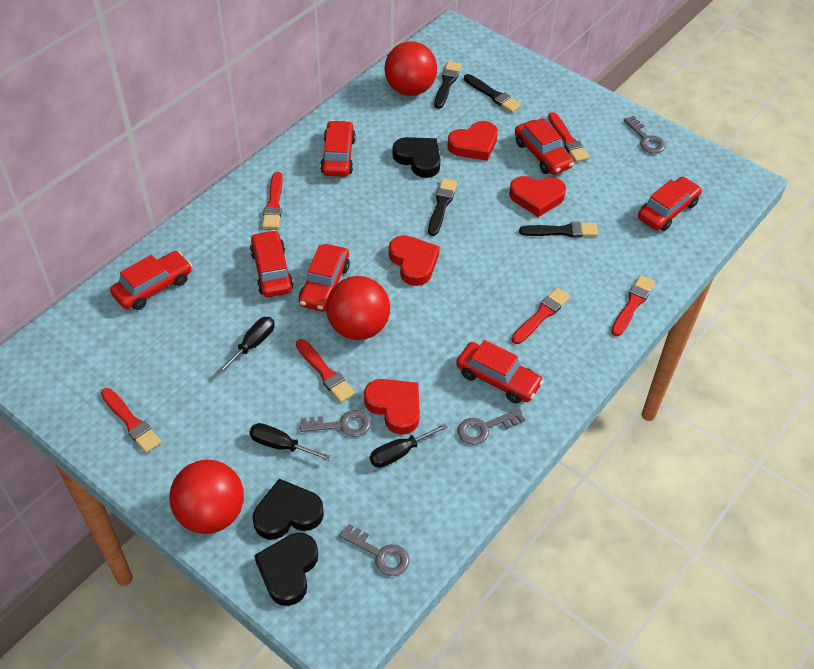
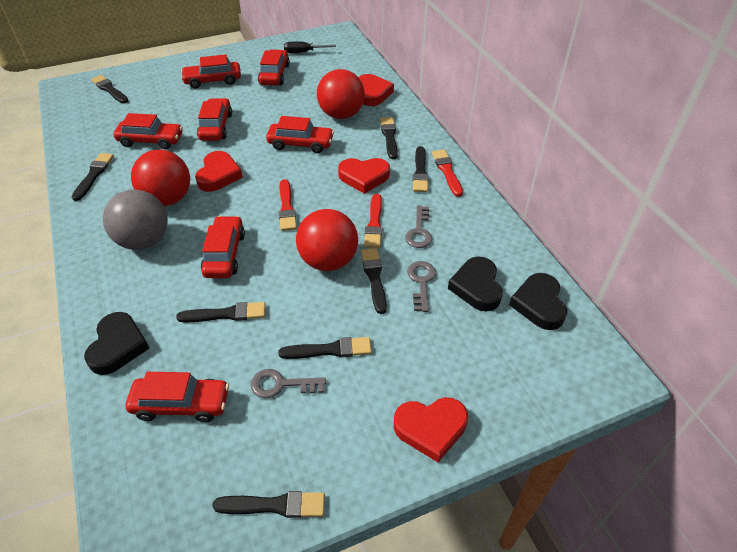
black brush: [428,178,457,236] [434,61,462,109] [464,74,521,113] [519,222,598,237] = 4 -> [72,153,114,201] [91,75,128,103] [176,302,266,322] [212,491,325,518] [279,337,372,359] [361,248,387,314] [380,117,398,159] [413,146,429,192] = 8
black screwdriver: [217,317,275,375] [249,423,331,461] [370,423,448,468] = 3 -> [284,42,336,53] = 1
grey ball: none = 0 -> [103,189,168,250] = 1
grey key: [300,410,371,437] [339,524,409,576] [458,408,525,445] [624,116,665,153] = 4 -> [251,369,326,398] [405,205,432,248] [407,261,436,312] = 3
red brush: [101,388,161,453] [262,172,283,229] [296,339,355,403] [512,288,570,344] [548,112,589,162] [611,275,655,336] = 6 -> [279,179,297,231] [364,194,382,248] [432,149,463,197] = 3

